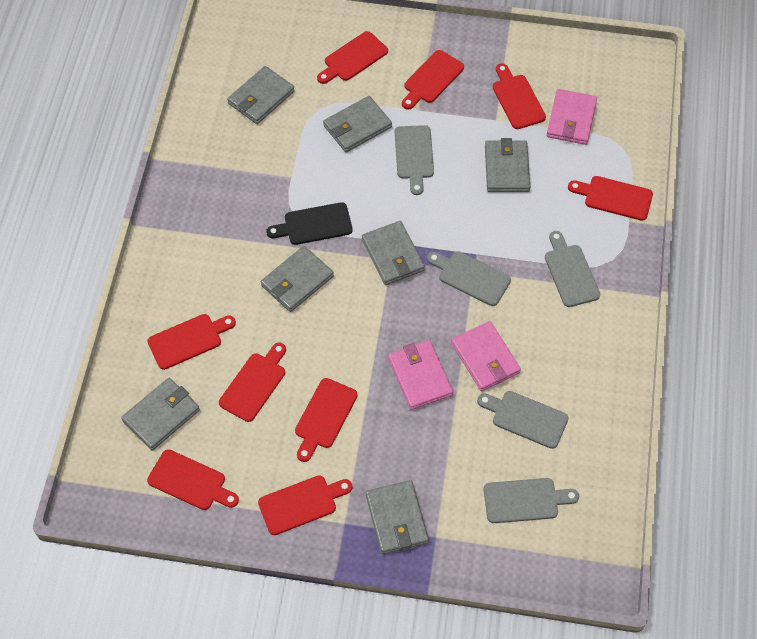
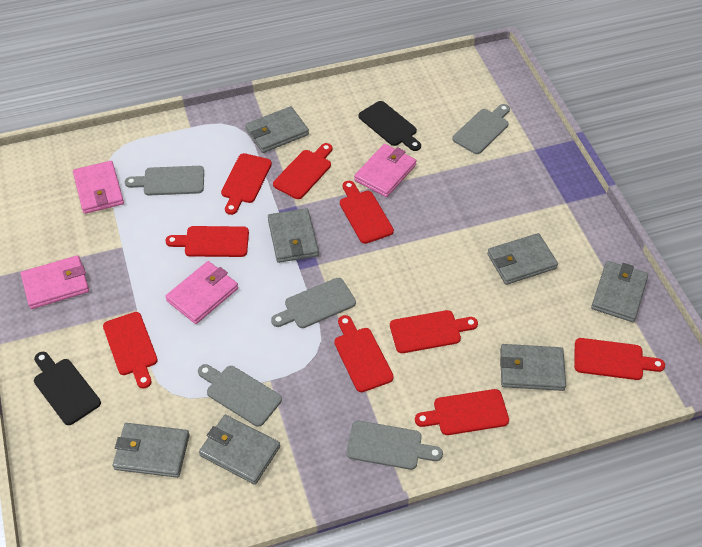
black cutting board: [266,202,353,245] = 1 -> [34,352,101,425] [358,101,421,151] = 2
pink wallet: [388,340,453,410] [451,321,521,391] [546,89,597,145] = 3 -> [21,255,89,309] [73,161,124,214] [165,261,238,324] [354,144,416,197] = 4

